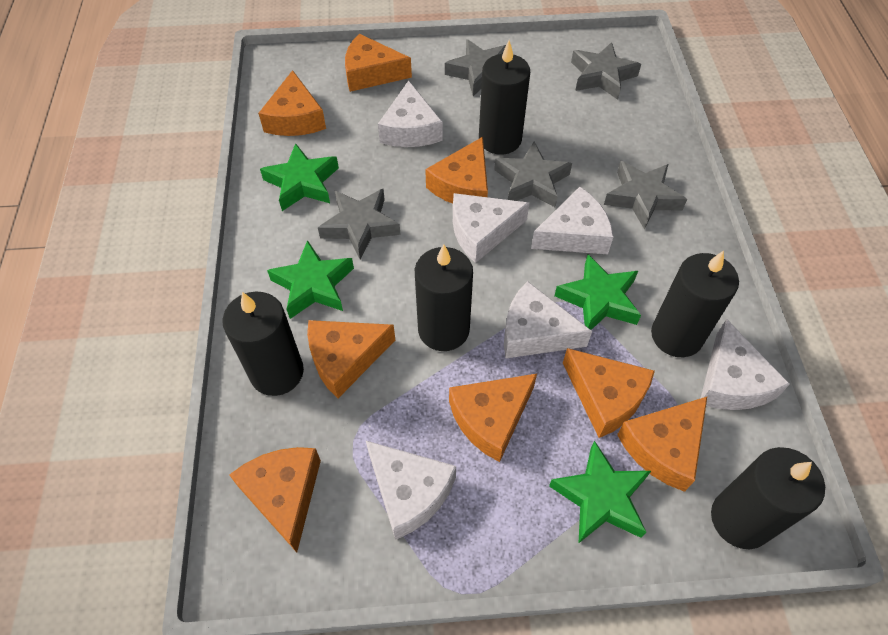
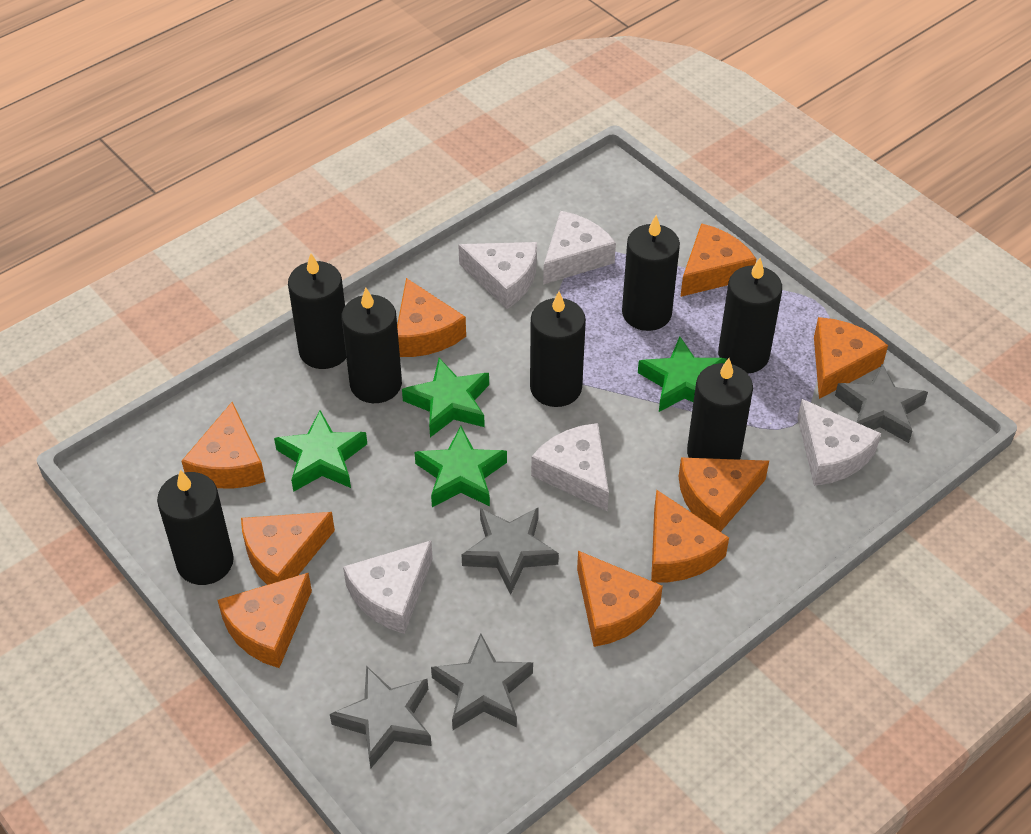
black candle: [222,292,304,396] [415,244,473,351] [479,41,530,154] [651,251,739,357] [711,447,825,549] = 5 -> [157,470,234,585] [288,253,346,369] [342,288,402,403] [530,291,586,407] [622,215,680,331] [687,358,753,460] [718,258,782,374] = 7
grey star: [318,189,400,260] [445,39,506,96] [494,142,572,207] [571,42,641,100] [604,161,687,230] = 5 -> [330,666,432,768] [431,633,533,730] [462,507,559,595] [835,364,928,443] = 4
orange cheese: [229,447,321,552] [258,70,326,136] [307,320,395,398] [345,34,412,92] [425,137,488,204] [449,374,537,462] [563,348,655,438] [617,397,707,492] = 8 -> [181,402,266,489] [218,572,312,668] [241,512,335,585] [397,278,466,357] [577,551,663,647] [651,490,729,582] [679,458,769,532] [680,223,756,297] [814,317,888,399] = 9
white cheese: [366,441,456,540] [378,81,443,147] [453,193,529,263] [504,281,592,359] [531,187,613,254] [700,319,790,410] = 6 -> [343,541,433,634] [458,242,537,309] [531,423,609,511] [543,211,616,285] [797,399,881,486] = 5

